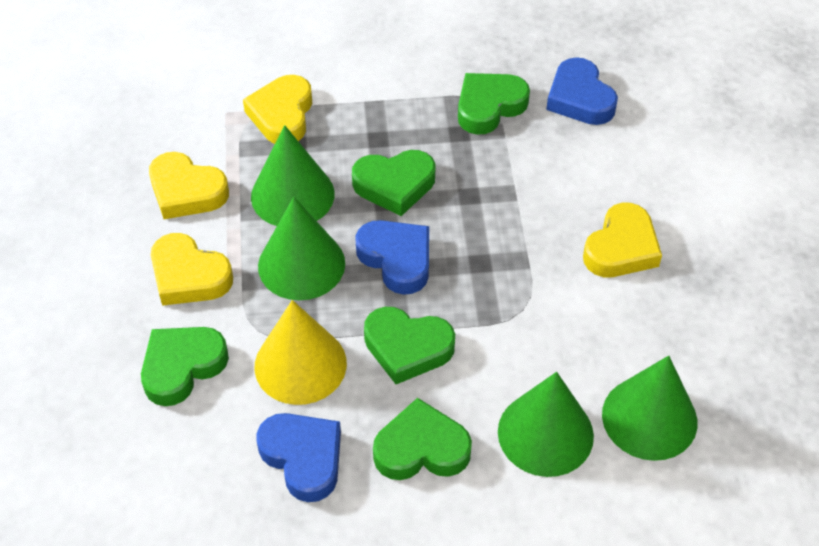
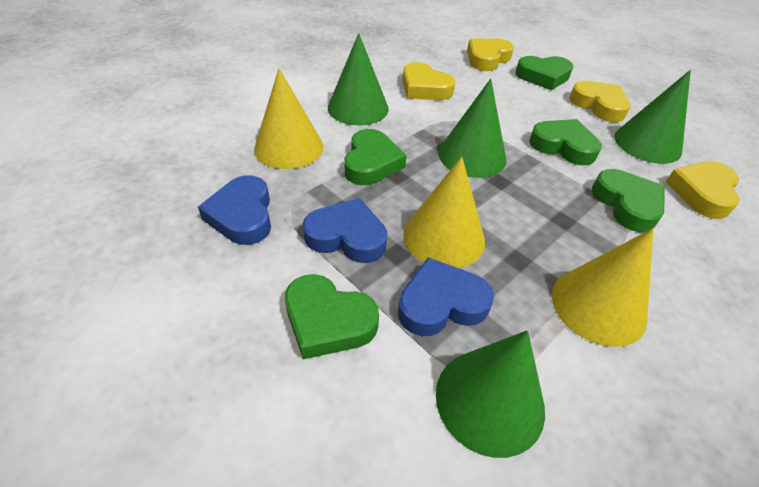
yellow cone: [254,300,347,405] = 1 -> [254,69,323,169] [403,156,485,268] [552,228,654,347] = 3

